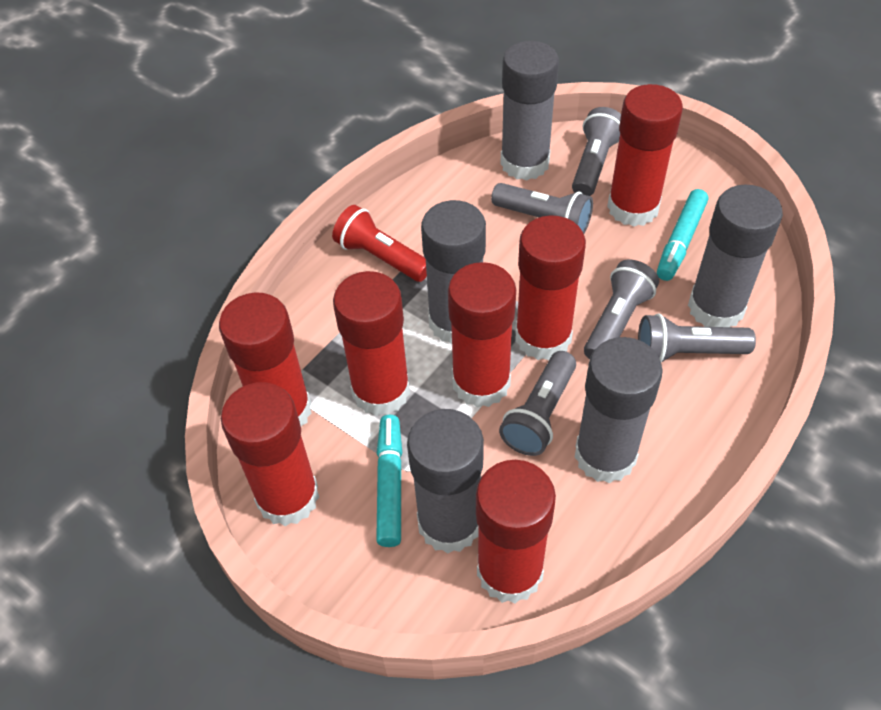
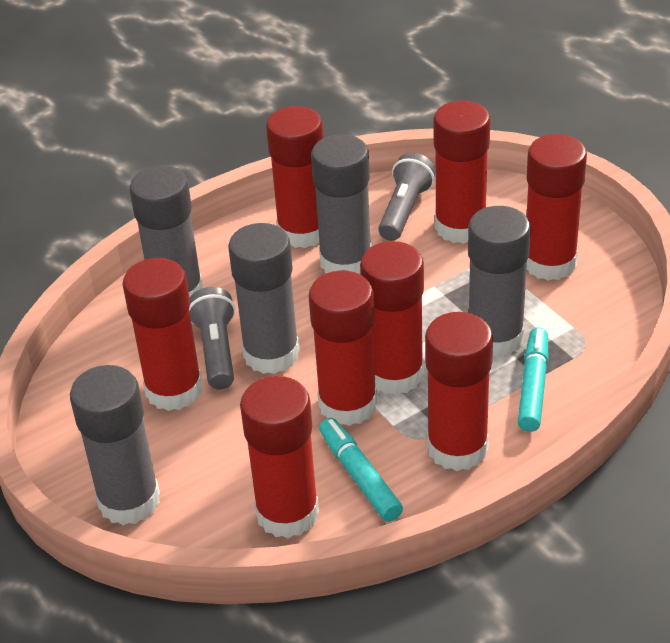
grey flashlight: [491,183,593,233] [499,351,576,456] [572,107,621,196] [584,260,659,359] [638,313,756,362] = 5 -> [189,287,235,389] [378,153,436,241] = 2
red flashlight: [332,205,427,282] = 1 -> none = 0
red glue stick: [219,292,311,426] [221,382,319,526] [333,271,410,416] [448,262,516,408] [476,460,556,603] [515,215,586,360] [607,84,683,227] = 7 -> [123,258,203,411] [240,376,319,538] [266,106,323,248] [309,271,377,426] [360,241,424,395] [425,312,493,471] [434,101,490,244] [526,134,587,281] = 8

